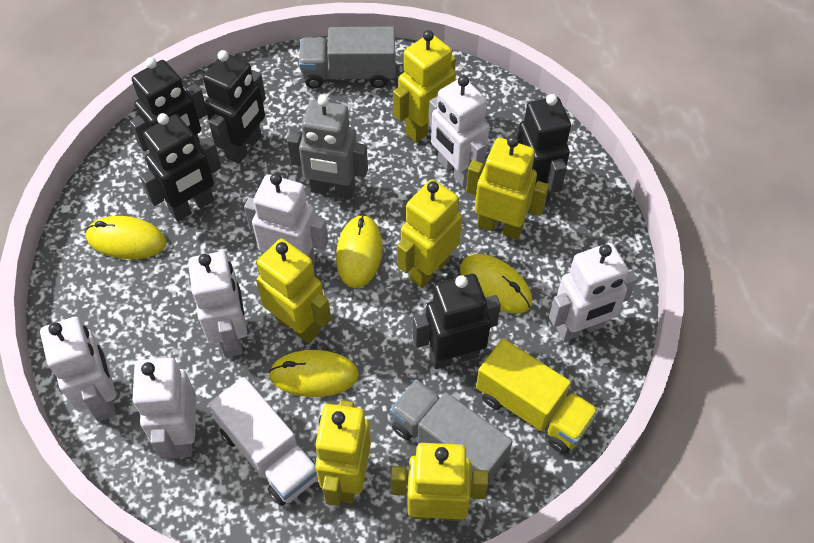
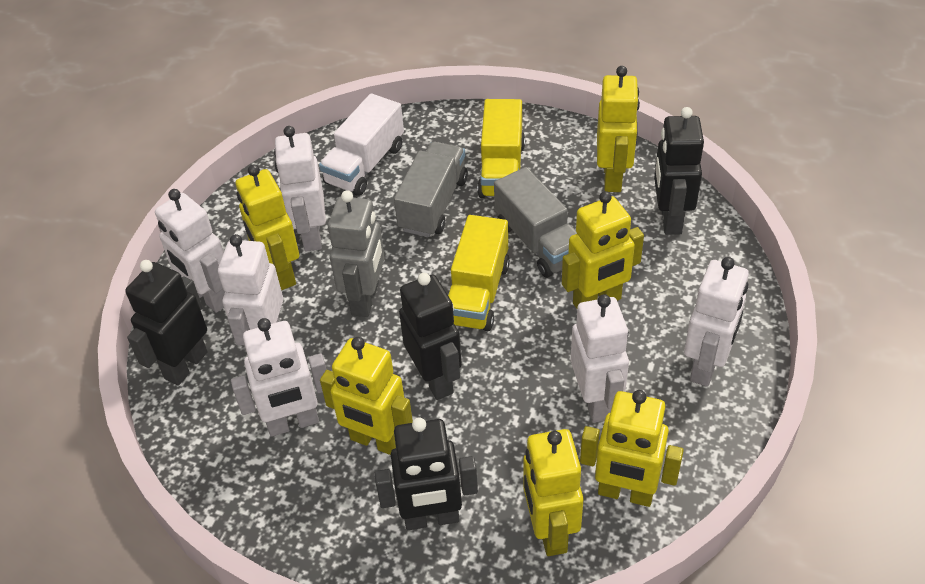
black robot: [130,57,207,152] [140,113,221,222] [203,50,266,164] [413,274,501,369] [517,94,571,204] = 5 -> [125,260,207,386] [374,417,478,530] [399,273,462,400] [654,107,704,235] = 4
yellow mouse: [86,216,166,259] [269,350,359,397] [336,214,382,288] [460,254,532,314] = 4 -> none = 0
yellow truck: [476,339,599,454] = 1 -> [448,215,510,331] [477,99,525,198] = 2

